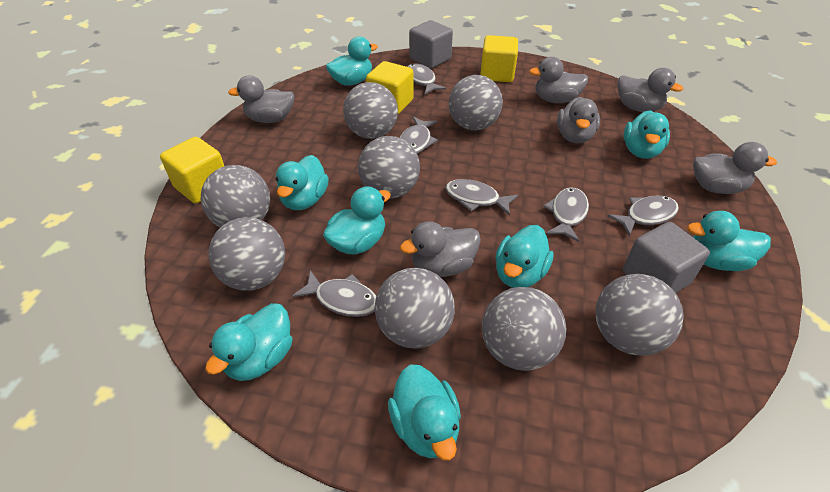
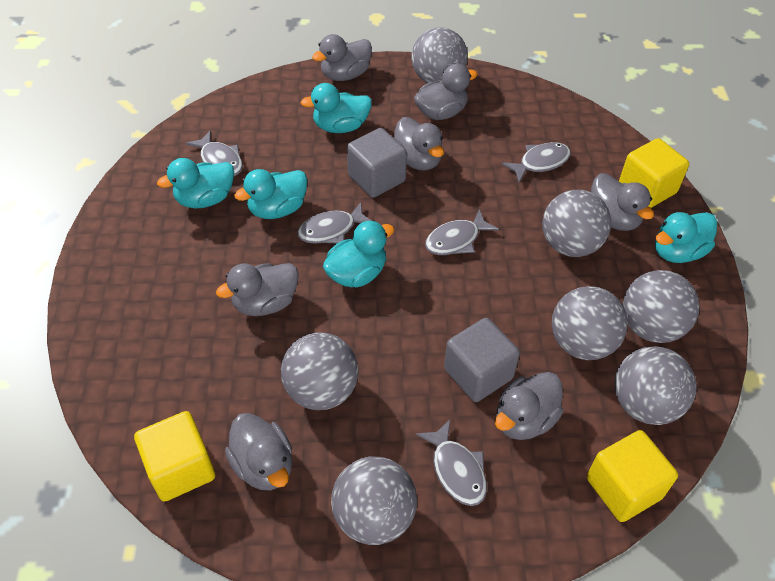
grey ball: [201,165,270,227] [208,217,285,291] [343,82,398,139] [358,136,420,199] [375,268,455,349] [449,75,503,130] [482,287,566,371] [595,274,684,356] = 8 -> [281,332,358,410] [331,457,417,545] [411,27,468,83] [542,190,611,257] [552,286,628,360] [614,346,697,425] [623,270,700,343] = 7
grey duck: [228,75,295,123] [400,221,481,277] [529,57,588,103] [557,97,600,143] [618,68,683,112] [693,142,777,194] = 6 -> [216,263,299,316] [225,413,292,490] [312,34,372,81] [394,117,444,171] [414,63,478,120] [495,372,564,440] [591,173,654,231] = 7
grey fish: [292,270,376,317] [400,117,438,154] [407,63,446,94] [445,179,518,216] [543,187,589,242] [607,195,679,236] = 6 -> [185,130,243,176] [297,202,372,244] [416,419,487,506] [425,209,499,255] [502,142,571,182] = 5
turquoise duck: [205,303,293,381] [275,155,329,210] [323,186,391,255] [326,37,378,86] [388,364,461,460] [495,225,554,288] [624,110,670,159] [687,211,771,271] = 8 -> [157,158,234,209] [234,169,307,219] [301,83,372,133] [323,221,395,287] [655,212,717,263] = 5

